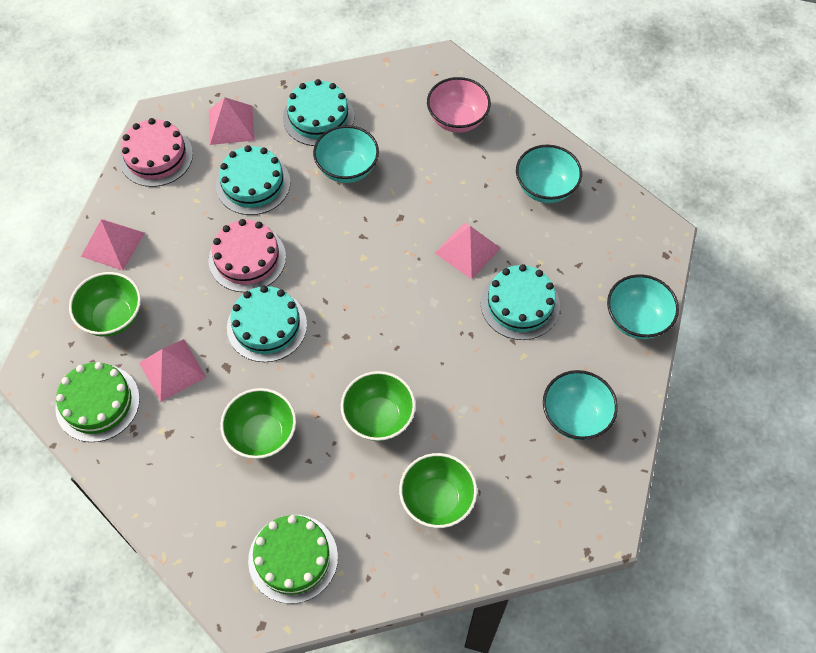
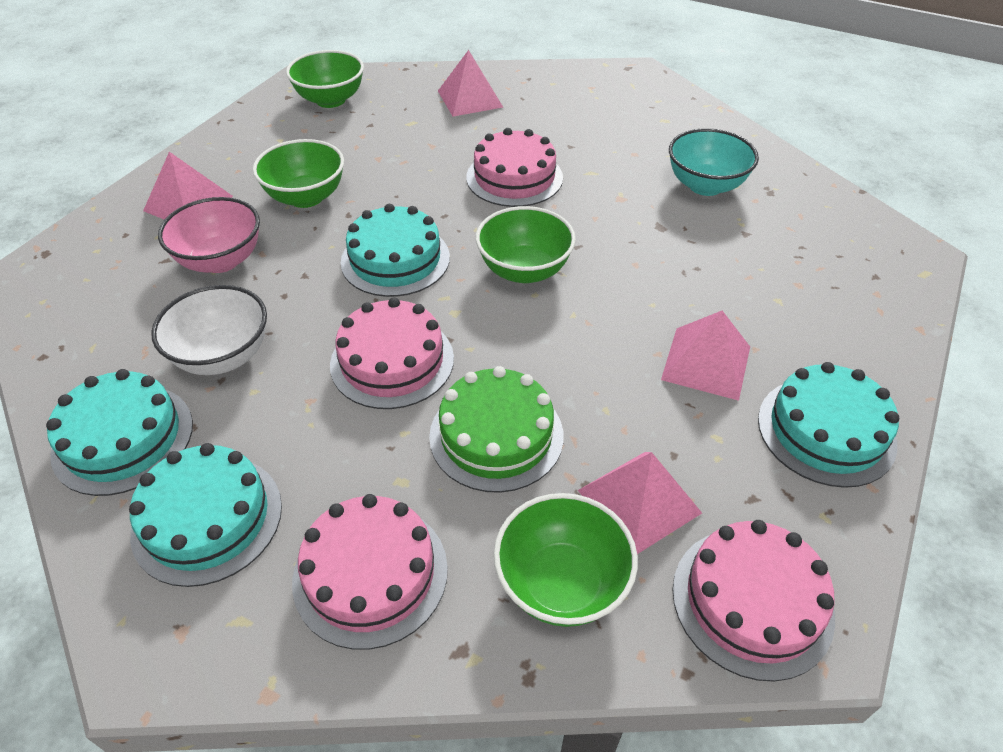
green cake: [55,362,140,442] [248,515,338,604] = 2 -> [429,366,564,493] = 1
pink cake: [119,118,193,187] [208,219,286,292] = 2 -> [292,494,448,650] [330,297,454,409] [466,128,563,207] [673,520,835,682] = 4
turquoise bowl: [313,125,379,183] [516,145,582,203] [543,370,618,440] [607,274,679,339] = 4 -> [669,128,759,196] = 1
white bowl: none = 0 -> [151,285,267,375] = 1

